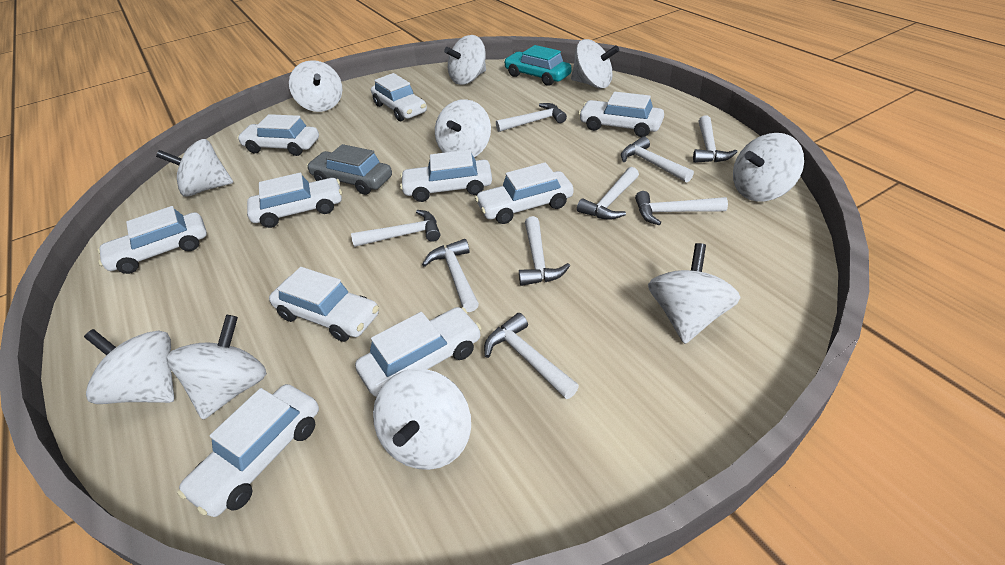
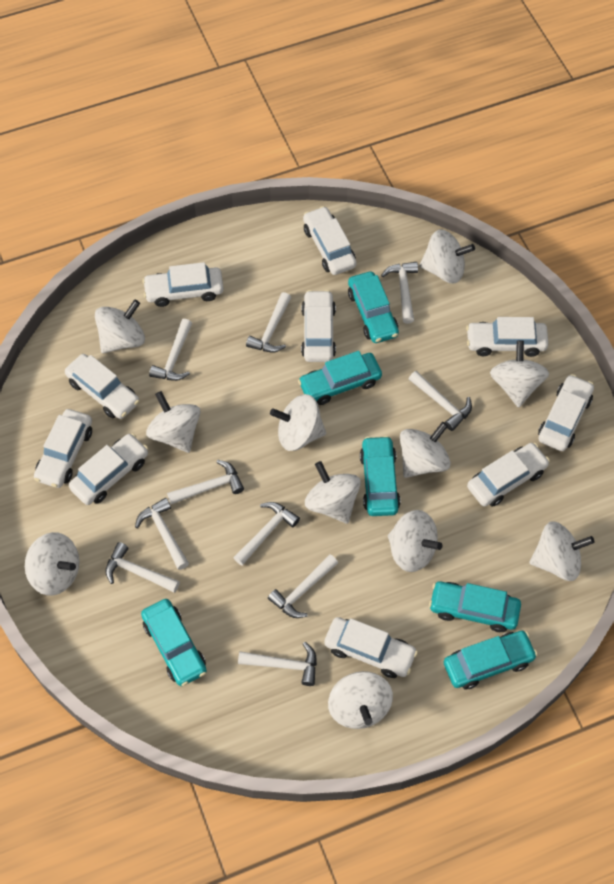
grey car: [307,144,392,195] = 1 -> none = 0
turquoise car: [504,45,572,86] = 1 -> [141,599,207,686] [298,351,382,405] [348,272,399,343] [360,436,401,516] [429,581,521,632] [444,631,538,690] = 6
white hammer: [351,210,440,247] [422,239,479,312] [484,313,579,399] [496,103,567,132] [519,216,570,286] [577,167,639,220] [621,136,694,182] [635,191,728,225] [693,116,738,163] = 9 -> [105,542,180,593] [135,498,189,570] [149,319,193,381] [167,460,244,504] [233,502,300,565] [238,642,317,686] [246,292,292,353] [268,554,338,618] [381,262,418,324] [409,371,472,431] = 10
white spinning top: [84,329,174,404] [156,139,233,197] [166,315,267,419] [289,60,342,112] [373,369,471,470] [435,99,491,157] [444,35,486,85] [571,39,619,89] [648,243,741,344] [733,133,804,202] = 10 -> [25,532,79,595] [95,300,145,353] [146,391,200,453] [270,394,326,451] [305,461,361,524] [328,671,393,729] [388,510,443,572] [400,422,451,478] [419,230,475,283] [490,340,549,408] [530,521,594,581] = 11

